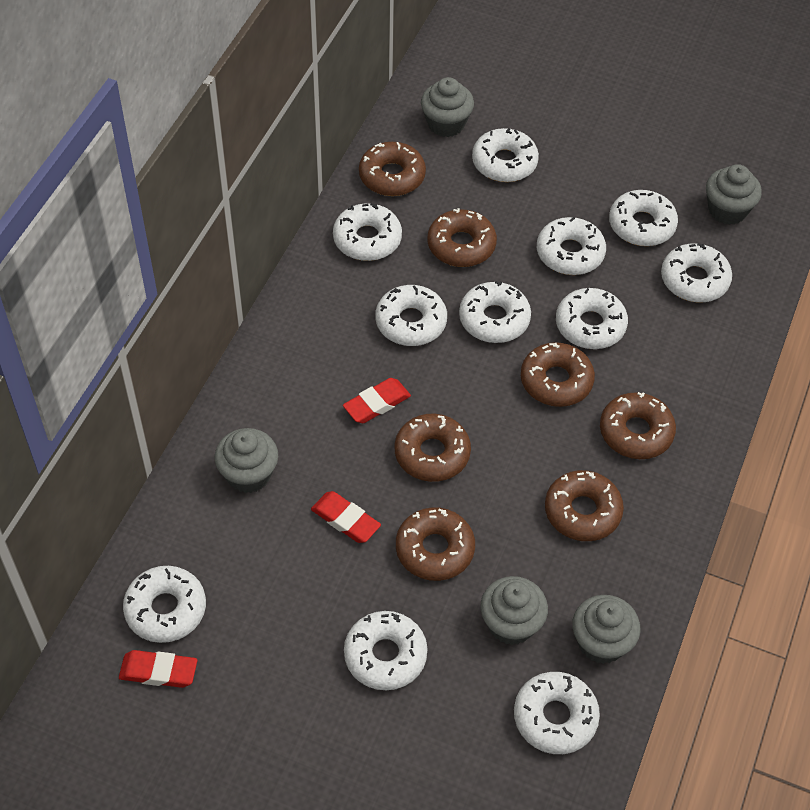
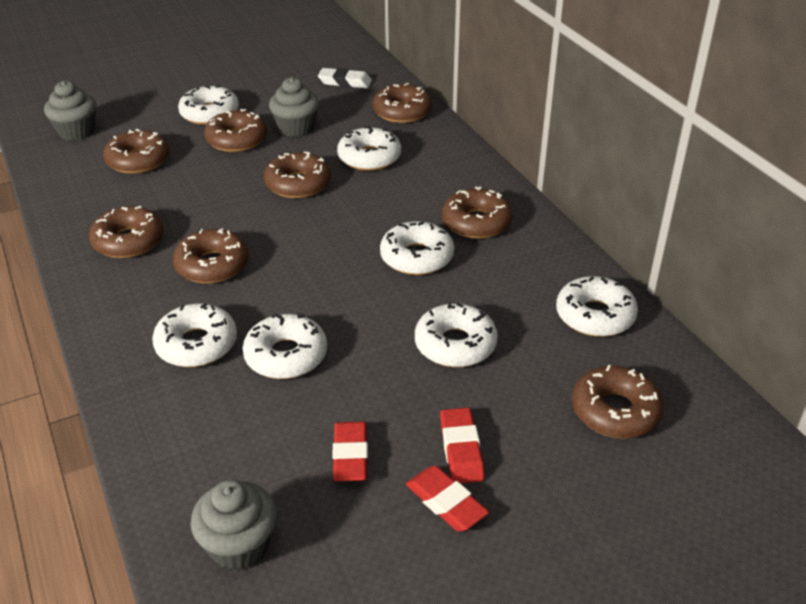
brown donut: [359,142,426,196] [395,414,471,482] [396,507,475,581] [427,208,497,267] [521,342,595,407] [545,470,624,541] [600,392,676,459] = 7 -> [89,206,164,258] [103,129,169,174] [173,229,249,284] [204,109,267,152] [264,152,331,198] [373,83,432,123] [442,187,513,239] [572,365,664,438] = 8
grey cupcake: [215,428,278,493] [421,77,474,137] [480,576,548,645] [572,595,640,664] [706,164,762,225] = 5 -> [44,81,96,141] [191,480,277,571] [269,77,319,137] = 3
white donut: [123,566,206,643] [333,203,402,261] [344,611,428,690] [375,285,447,346] [459,281,531,343] [472,128,539,182] [514,672,600,754] [537,217,606,275] [556,288,628,349] [609,190,678,246] [661,243,732,302] = 11 -> [152,303,237,367] [178,85,239,125] [242,313,327,379] [337,126,401,171] [380,221,454,275] [415,303,498,367] [556,276,638,337] = 7
white eraser: none = 0 -> [318,68,372,89] = 1

